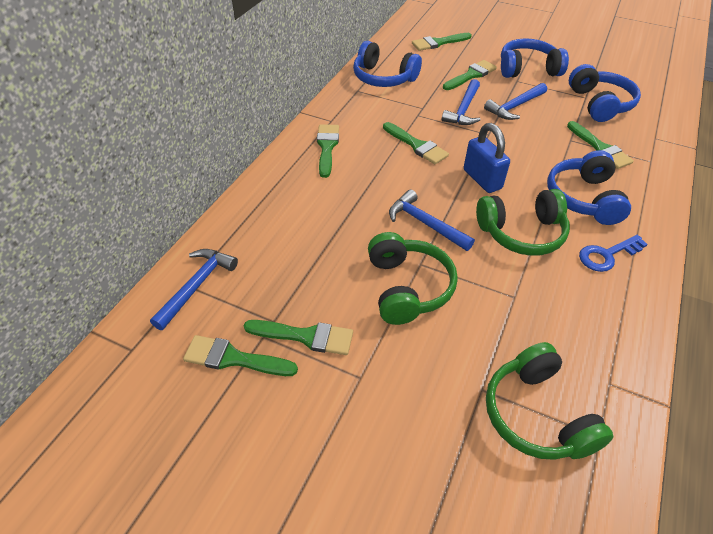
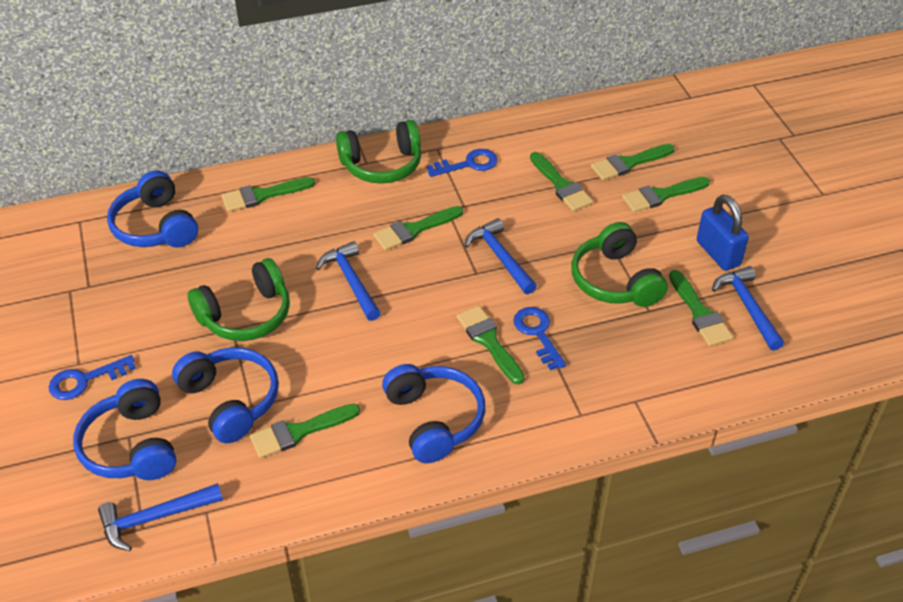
blue key: [579,235,648,272] = 1 -> [49,355,136,400] [427,149,498,177] [513,307,566,370] = 3
green brush: [183,335,298,376] [244,320,353,355] [317,124,339,178] [383,122,449,164] [412,33,472,51] [443,60,497,90] [567,121,634,169] = 7 -> [221,177,315,212] [250,404,360,458] [373,206,463,250] [456,306,524,384] [530,152,593,211] [591,144,675,180] [622,177,710,212] [669,270,733,346] = 8

